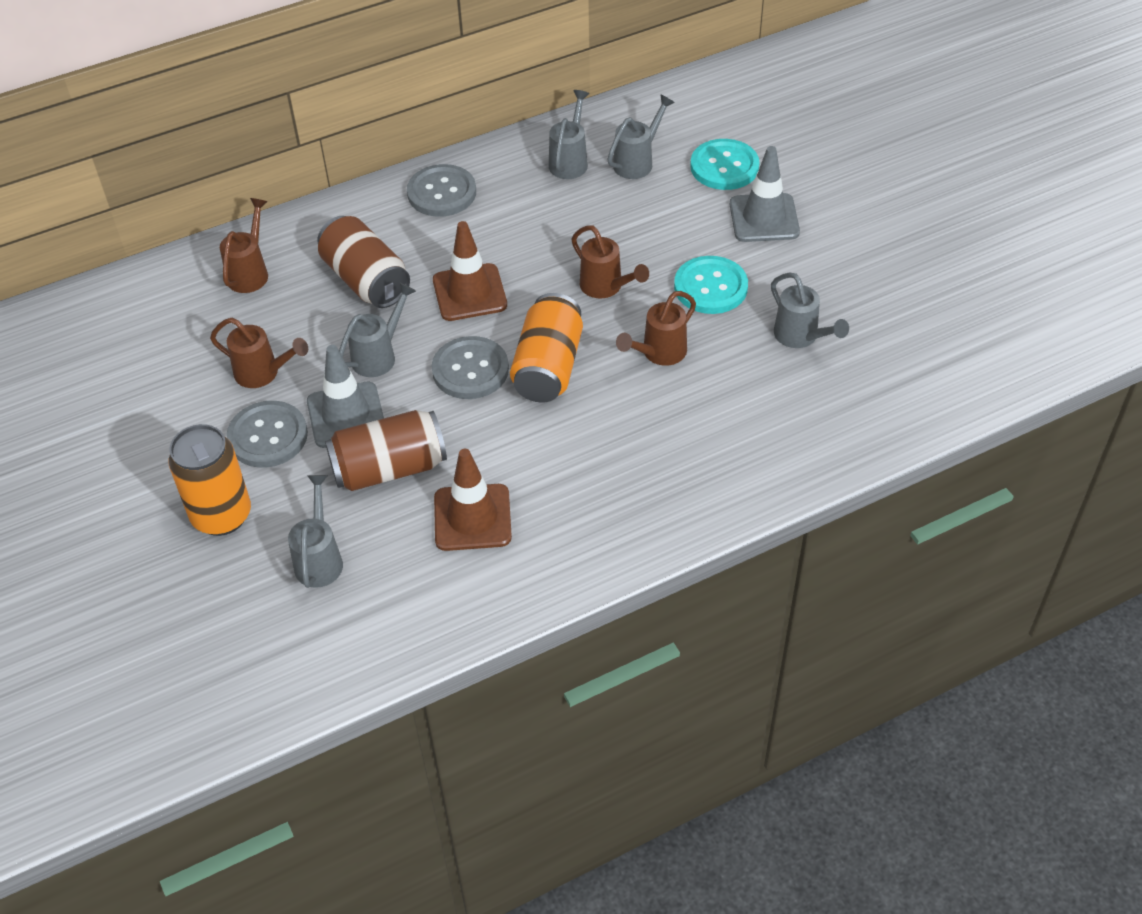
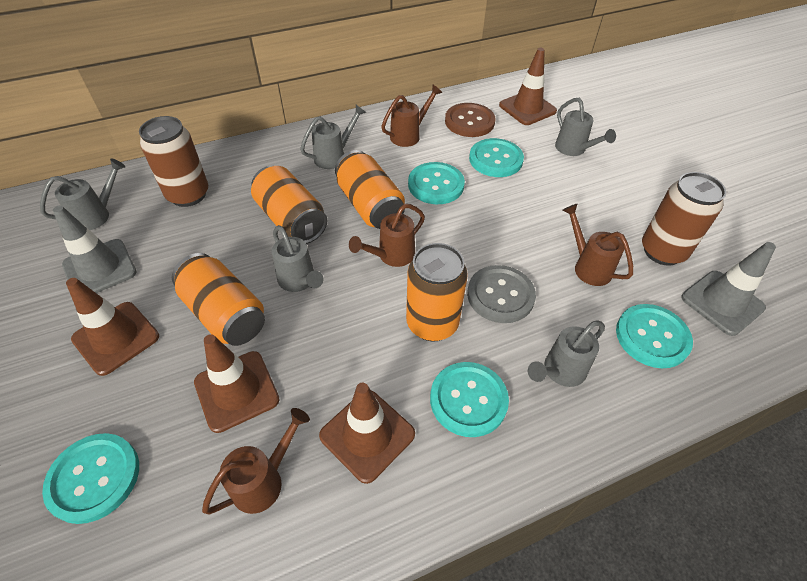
brown button: none = 0 -> [445,103,495,137] = 1
brown traffic cone: [433,221,507,321] [434,449,512,551] = 2 -> [66,278,159,376] [194,334,280,433] [319,383,415,484] [499,48,557,125] = 4
grey button: [226,401,308,468] [407,164,476,217] [432,336,509,399] = 3 -> [467,265,536,323] = 1
orange can: [169,424,251,536] [510,293,583,402] = 2 -> [172,253,265,346] [251,166,327,244] [335,150,405,229] [406,243,468,342] = 4
turquoise button: [674,256,748,314] [690,139,759,190] = 2 -> [42,433,139,524] [408,162,465,204] [430,362,509,437] [469,138,524,177] [616,304,693,368] = 5

